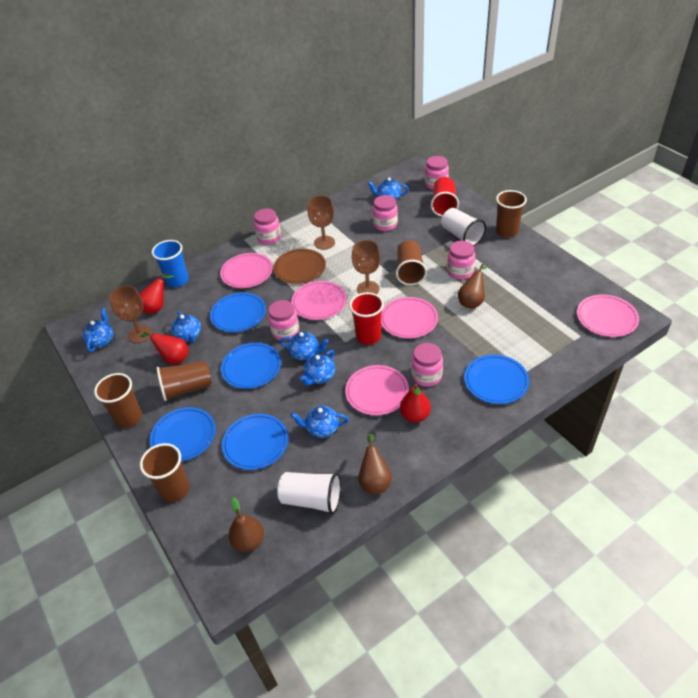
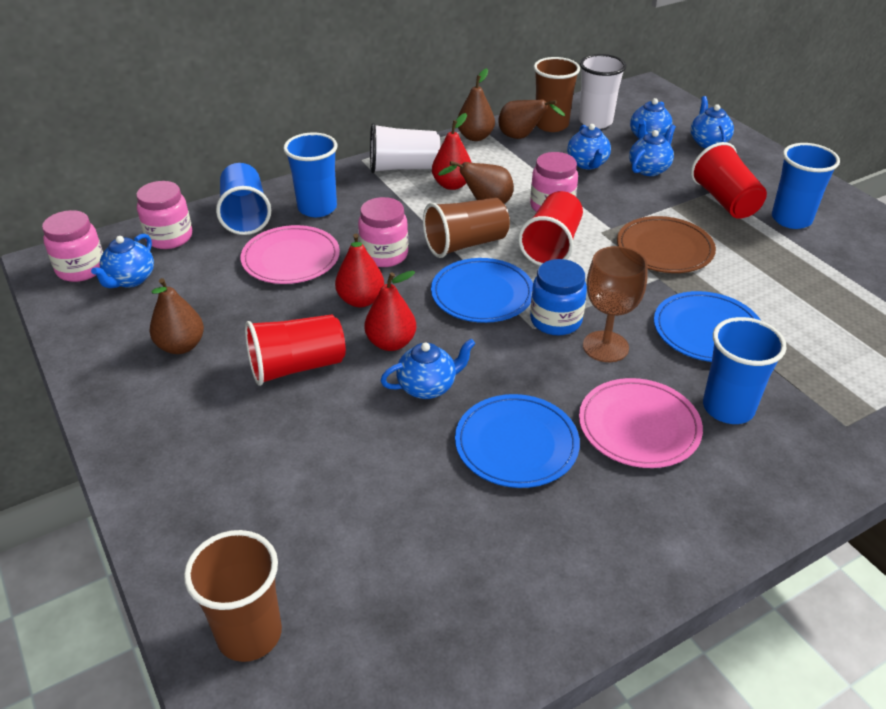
blue cup: [151,240,189,287] = 1 -> [216,163,271,235] [283,132,338,217] [703,317,787,424] [772,143,840,229] = 4
blue jar: none = 0 -> [530,259,587,335] = 1
blue plate: [150,407,216,462] [210,292,266,332] [221,343,281,389] [222,414,288,470] [464,354,529,404] = 5 -> [431,258,533,323] [455,394,580,488] [654,291,761,362] = 3
brown cup: [94,373,142,428] [140,443,190,502] [157,361,212,401] [396,240,427,286] [496,190,527,238] = 5 -> [184,530,282,662] [423,198,510,258] [534,57,580,132] = 3
brown goblet: [109,286,152,343] [307,196,335,250] [352,240,381,294] = 3 -> [583,246,647,362] = 1
brown pear: [228,497,264,552] [358,434,392,494] [458,264,487,309] = 3 -> [150,278,204,354] [438,161,514,204] [458,68,495,141] [499,100,565,139] = 4
pink jar: [254,208,281,244] [268,300,299,341] [373,195,398,231] [411,343,443,387] [425,156,449,190] [447,241,475,279] = 6 -> [42,210,103,282] [136,181,192,249] [358,197,408,267] [530,152,578,212] = 4
pink plate: [220,253,273,288] [291,281,347,320] [345,365,409,415] [381,297,438,339] [577,295,639,337] = 5 -> [240,225,340,284] [579,378,703,468] = 2
red cup: [349,292,384,345] [431,177,459,217] = 2 -> [245,315,346,386] [518,191,583,266] [691,142,767,219] = 3

